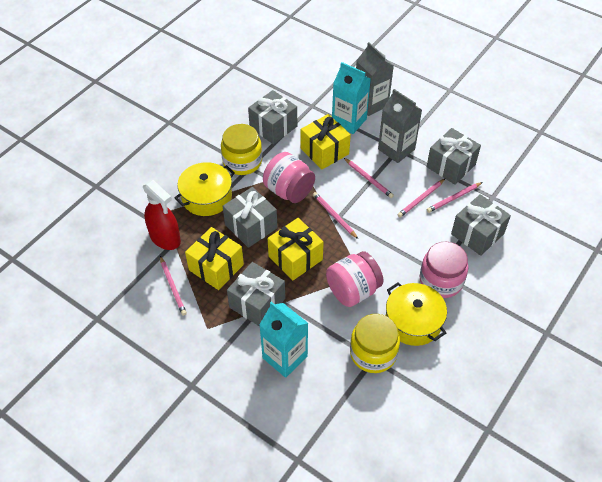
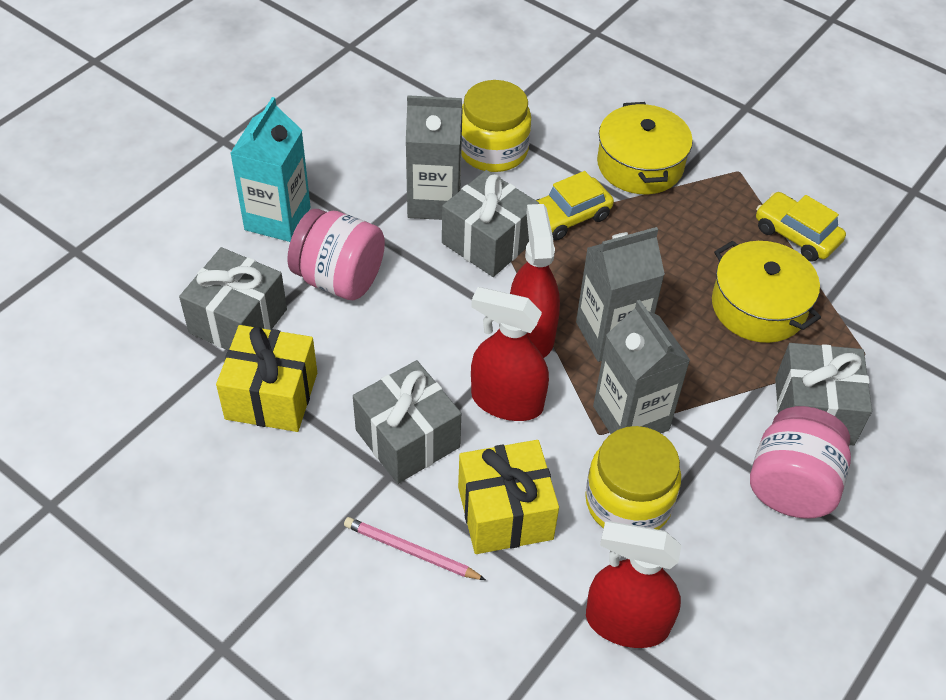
grey carton: [356,42,394,116] [378,89,422,163] = 2 -> [406,95,463,220] [576,227,665,362] [593,300,691,434] = 3
grey gift: [223,187,277,248] [227,262,285,326] [248,90,297,144] [427,128,481,185] [451,194,511,256] = 5 -> [179,247,287,350] [353,360,461,484] [442,170,539,277] [775,343,872,445] = 4
pink jar: [263,152,315,203] [326,251,384,307] [420,242,468,298] = 3 -> [287,209,385,300] [750,406,851,519] = 2
pink pencil: [160,256,187,316] [313,192,358,239] [344,158,394,198] [397,179,445,218] [426,182,483,213] = 5 -> [344,517,486,580] = 1
red spray bottle: [143,180,181,250] = 1 -> [471,287,549,421] [510,204,560,358] [586,521,681,648] = 3
turquoise carton: [259,302,308,378] [332,62,371,134] = 2 -> [230,97,310,242] = 1
yellow car: none = 0 -> [536,171,614,241] [756,192,846,262] = 2
yellow gift: [185,227,244,290] [268,218,324,280] [301,114,351,169] = 3 -> [216,325,317,432] [458,440,559,554] = 2

